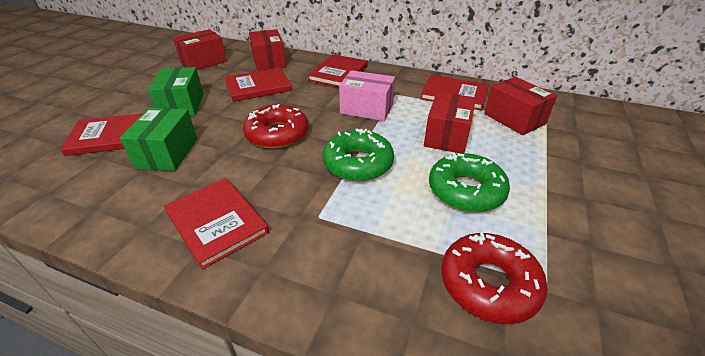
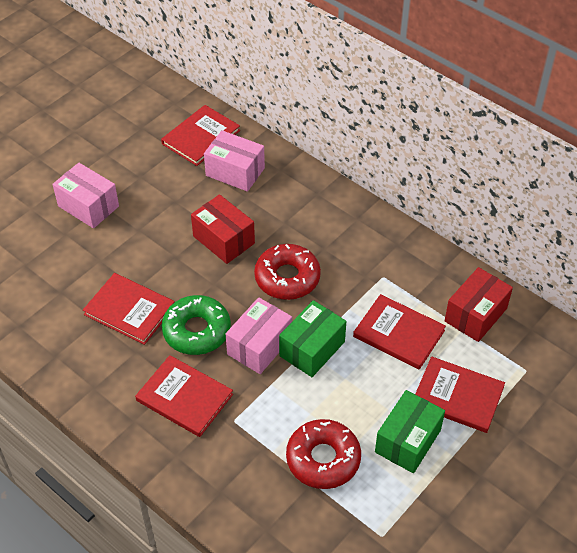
green donut: [322,128,394,181] [429,153,510,212] = 2 -> [162,295,231,355] = 1
pink box: [339,70,395,121] = 1 -> [52,163,119,228] [204,130,265,192] [226,297,292,374] = 3
red box: [173,29,227,70] [249,29,286,71] [424,92,476,153] [484,77,557,135] = 4 -> [191,194,255,264] [445,267,513,342] = 2

